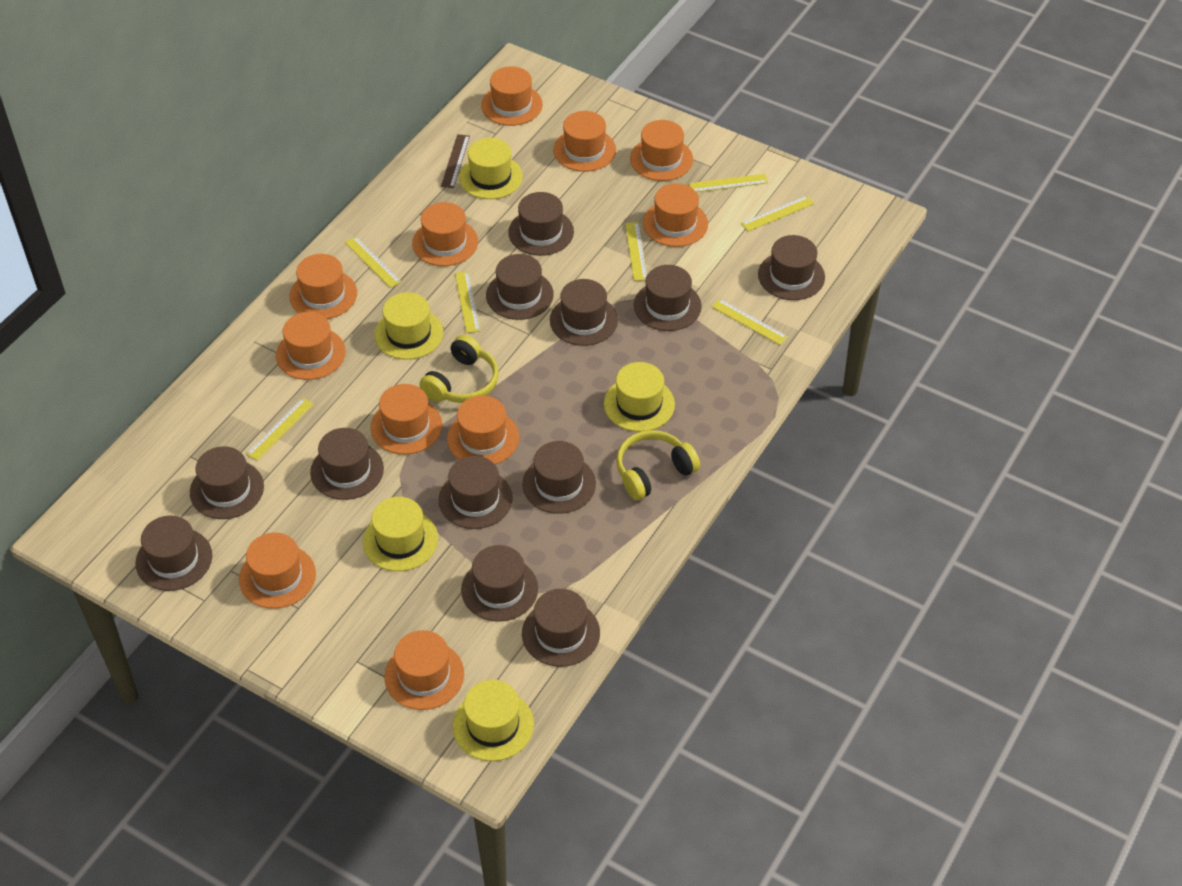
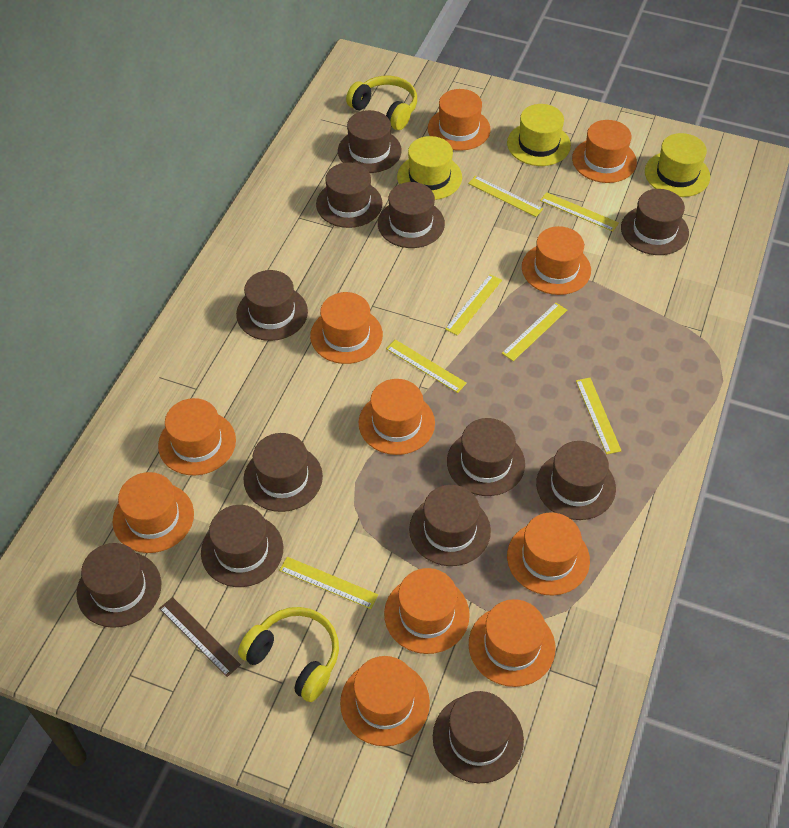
yellow hat: [363,497,438,571] [374,292,443,360] [452,680,534,761] [459,138,523,199] [604,362,675,432] = 5 -> [397,136,462,200] [507,104,571,166] [645,133,710,197] = 3

